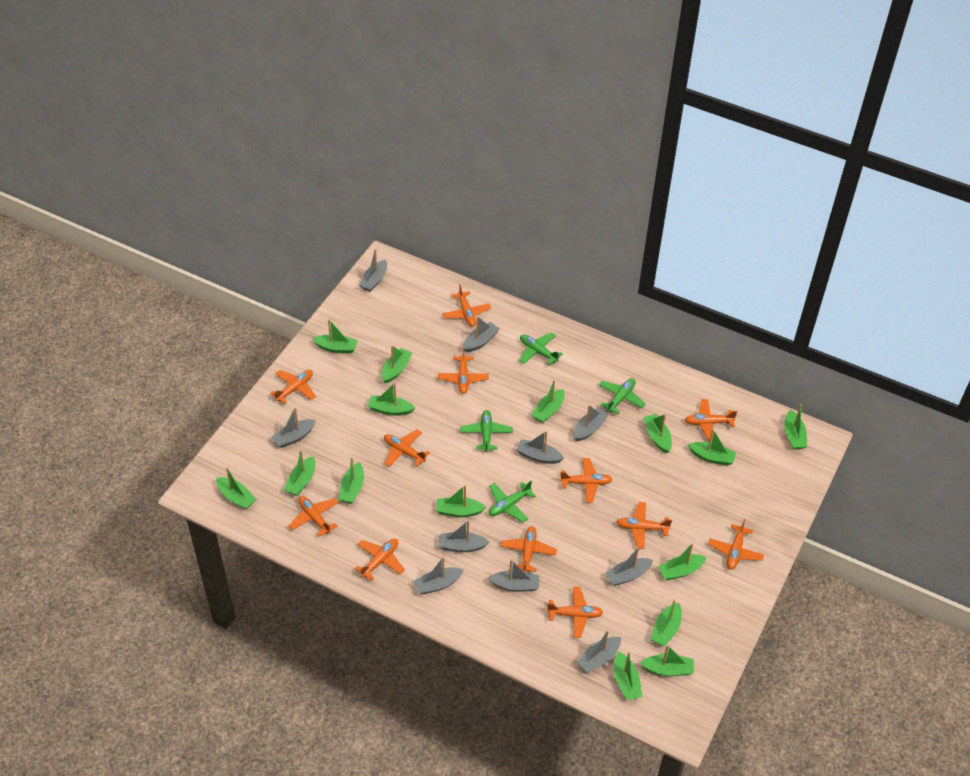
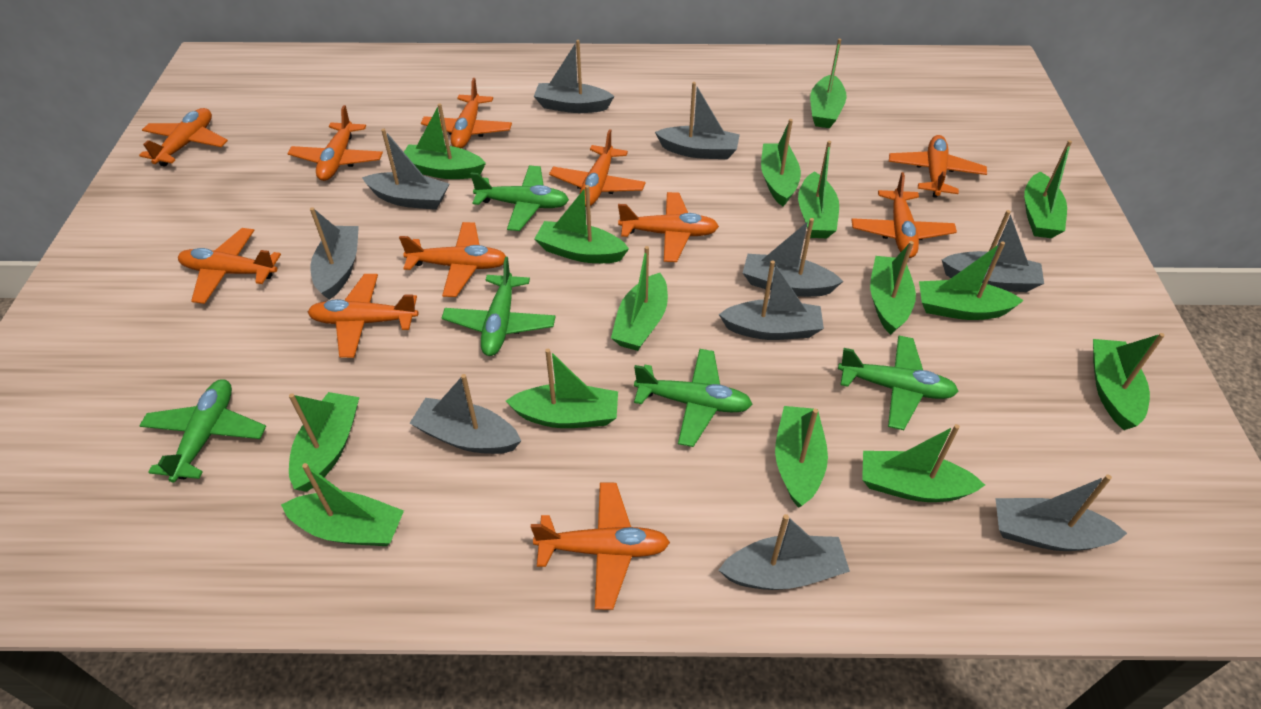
green plane: [460,410,513,452] [489,481,536,523] [519,332,563,365] [599,378,646,414] = 4 -> [139,379,266,483] [442,257,556,356] [470,165,569,231] [634,349,752,447] [838,336,959,430] = 5
orange plane: [270,370,316,404] [288,496,339,537] [354,539,405,581] [384,429,430,467] [438,348,489,394] [443,284,491,327] [501,526,557,572] [547,587,604,638] [560,458,613,503] [617,502,672,549] [685,399,737,441] [708,519,764,570] = 12 -> [139,108,228,167] [178,228,281,304] [287,105,383,181] [308,274,418,358] [399,222,506,297] [421,78,512,149] [531,482,670,610] [549,129,646,207] [618,192,719,262] [851,172,957,258] [889,135,987,198] = 11

